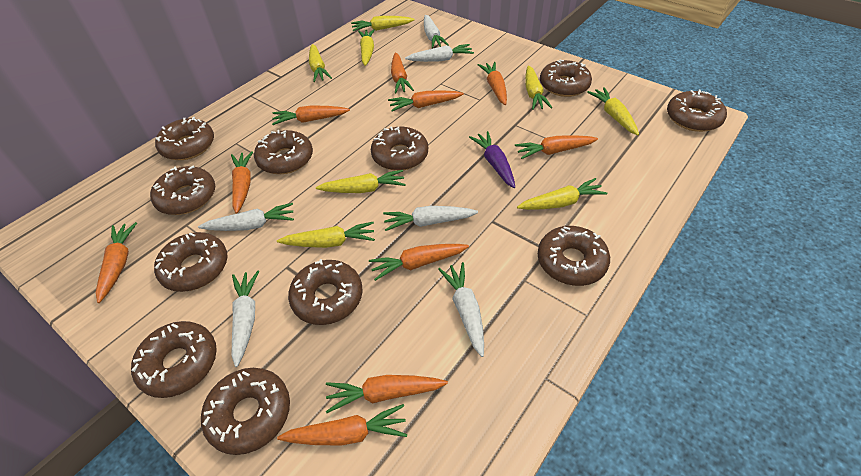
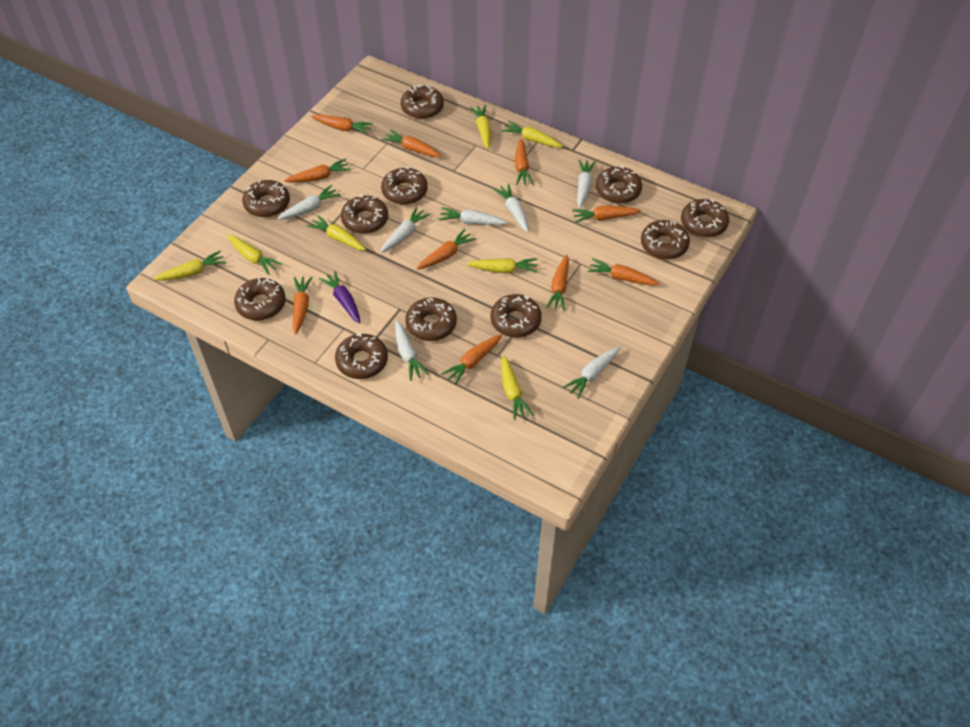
white carrot: [198,203,294,231] [232,271,259,367] [383,206,478,231] [405,44,474,62] [424,15,449,48] [438,262,484,357] = 6 -> [277,185,341,220] [380,207,431,253] [395,320,429,381] [439,207,508,225] [493,184,529,232] [563,347,620,399] [577,159,596,208] = 7
yellow carrot: [277,222,375,248] [309,44,332,82] [316,170,406,193] [351,16,414,31] [358,29,375,66] [517,178,607,210] [525,65,552,110] [587,87,639,135] = 8 -> [154,250,226,281] [227,235,282,275] [306,215,366,251] [466,258,538,273] [470,105,491,149] [501,121,563,147] [501,355,533,420] = 7

